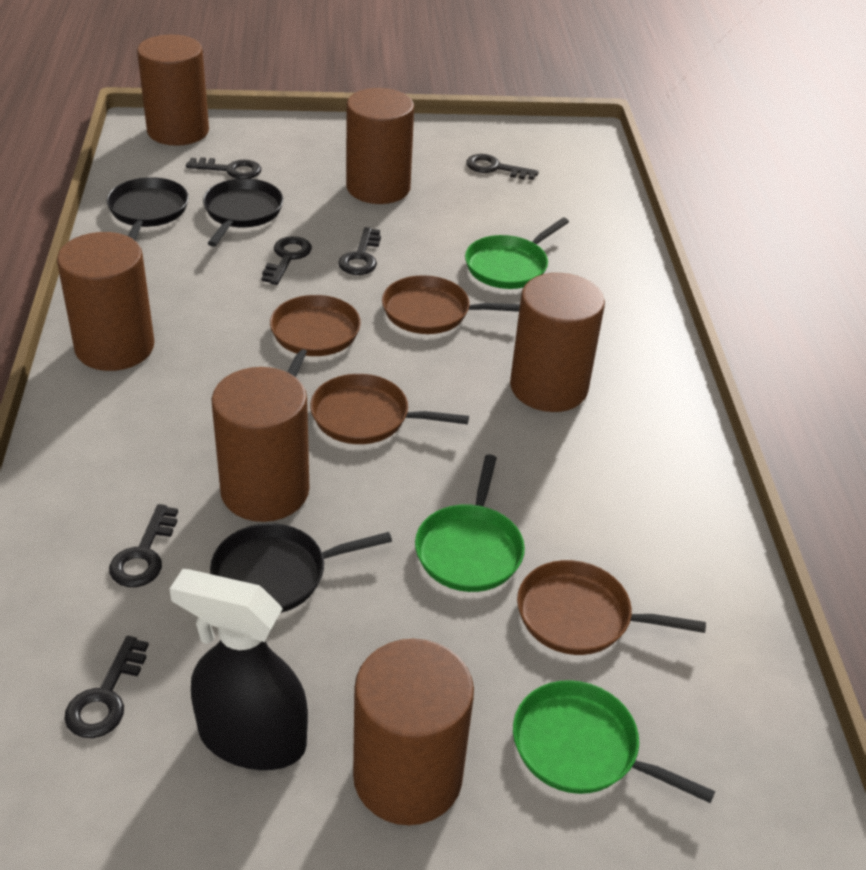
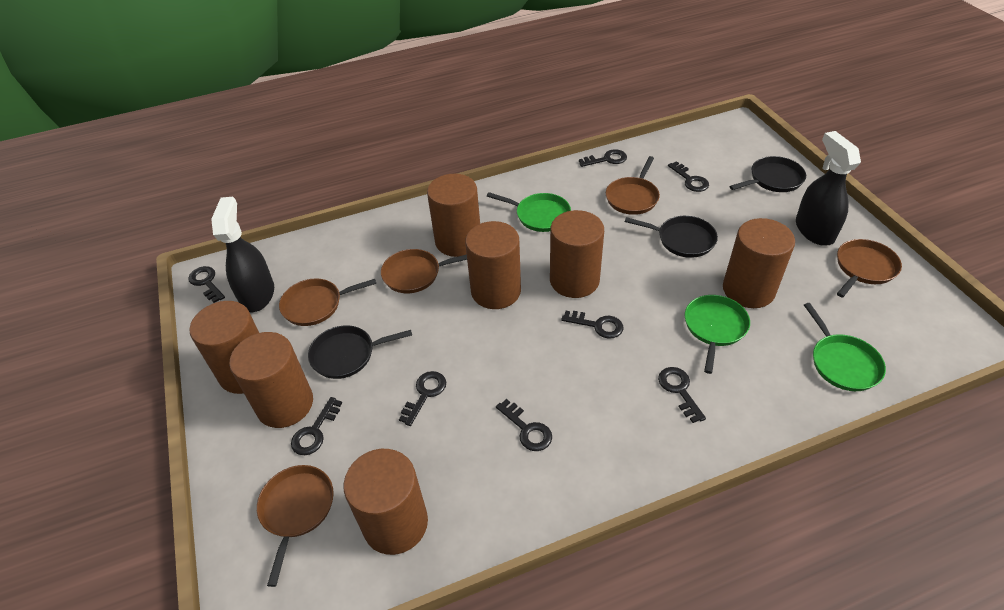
black key: [64,636,149,738] [109,504,178,587] [186,157,261,179] [262,236,312,285] [338,227,381,275] [466,154,539,180] = 6 -> [188,266,225,303] [291,397,342,455] [399,371,446,426] [496,399,552,451] [561,311,623,339] [579,149,627,167] [658,367,706,423] [668,161,709,192] = 8
black spray bottle: [170,569,308,770] = 1 -> [211,197,274,312] [796,131,861,246] = 2
brown cylinder: [57,232,155,371] [137,34,209,146] [211,367,309,522] [346,88,414,204] [353,639,474,825] [510,273,605,412] = 6 -> [190,301,259,394] [229,332,313,428] [343,449,428,555] [427,174,480,257] [465,221,521,309] [550,210,604,298] [723,218,795,308] = 7
brown pan: [270,295,361,377] [310,374,469,444] [382,275,520,334] [517,560,706,655] = 4 -> [257,465,334,587] [279,278,376,326] [381,249,467,293] [606,156,660,215] [837,239,902,298] = 5

